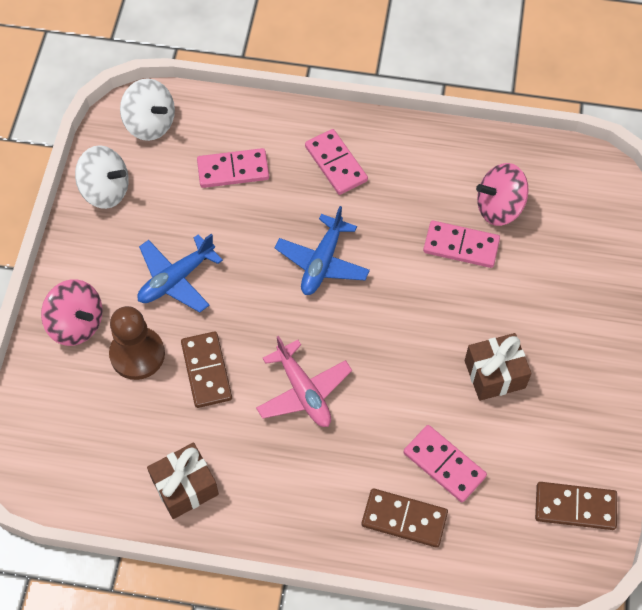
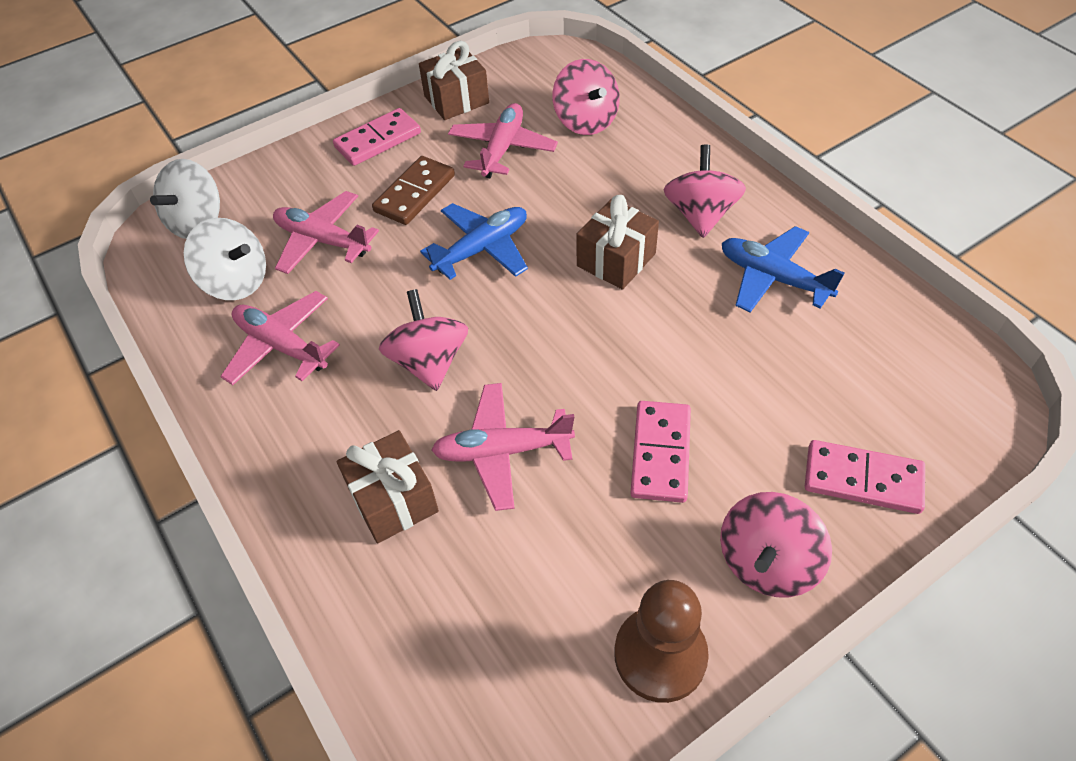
brown domino: [181,331,232,408] [362,488,448,548] [535,482,617,530] = 3 -> [372,156,455,225] = 1
brown gift: [147,443,219,519] [465,333,532,401] = 2 -> [337,430,439,543] [419,41,489,120] [576,195,659,290] = 3
pink domino: [197,148,269,188] [305,129,368,195] [403,425,487,502] [423,221,500,268] = 4 -> [333,108,421,166] [630,401,691,503] [805,440,925,514] = 3
pink plane: [256,336,352,427] = 1 -> [220,291,340,385] [273,191,379,274] [432,383,575,511] [448,103,558,178] = 4
pink spinning top: [41,279,103,346] [476,163,529,226] = 2 -> [379,289,468,391] [553,59,620,135] [663,144,746,238] [720,492,832,597] = 4

